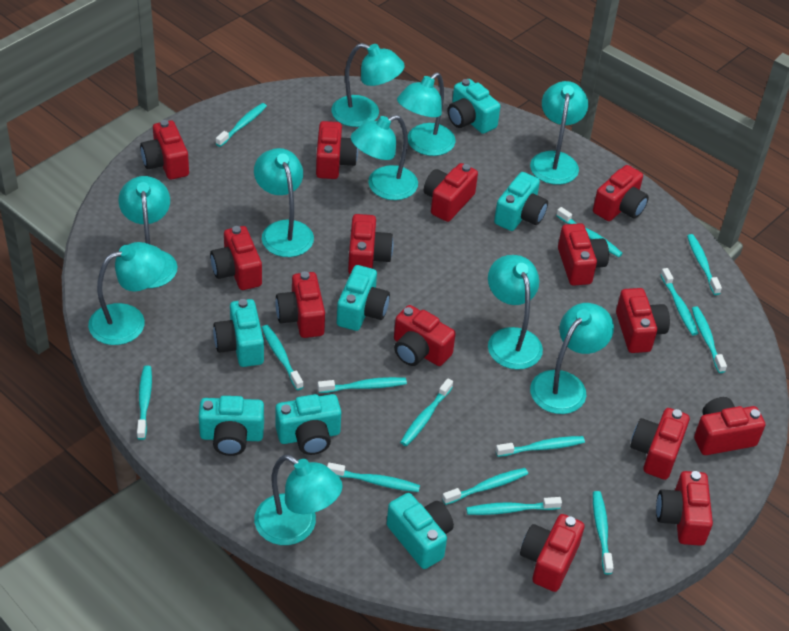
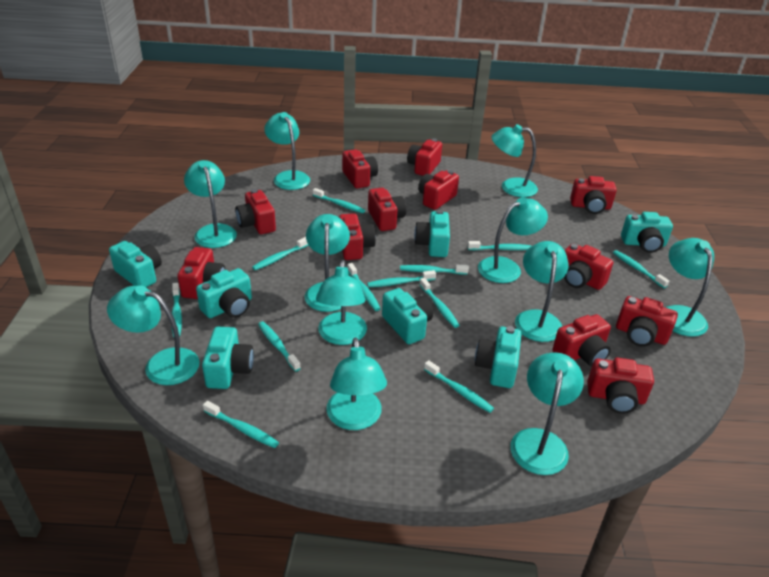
red camera: [140,120,189,180] [210,226,262,290] [275,271,325,338] [316,121,358,179] [348,214,393,274] [394,305,456,366] [424,163,478,222] [520,514,584,592] [558,223,609,286] [593,165,649,221] [616,288,670,353] [630,408,690,480] [656,471,713,546] [694,397,765,455] = 14 -> [177,247,226,299] [235,189,276,234] [339,213,376,260] [342,149,378,189] [368,188,406,231] [407,138,442,176] [418,170,459,210] [552,314,611,367] [564,243,613,290] [570,176,617,214] [587,358,654,414] [616,296,678,347] = 12
turquoise lamp: [88,242,166,345] [118,176,178,288] [254,148,314,257] [254,454,343,545] [332,43,405,127] [350,115,418,200] [397,72,455,156] [488,255,543,369] [530,81,588,185] [530,303,614,414] = 10 -> [107,286,200,385] [184,160,237,248] [264,112,310,190] [305,214,350,312] [316,260,367,345] [327,338,387,430] [478,197,548,283] [491,124,538,197] [510,352,584,475] [515,241,569,342] [665,238,714,337] = 11
turquoise toothbrush: [137,365,152,440] [216,103,267,147] [262,325,303,390] [318,377,407,393] [327,463,420,492] [400,378,453,446] [442,468,528,505] [466,497,562,515] [496,436,585,457] [556,207,623,257] [593,491,614,574] [660,268,698,336] [687,234,722,295] [692,306,727,373] = 14 -> [171,283,182,337] [203,401,279,448] [252,237,308,270] [258,321,301,372] [313,188,365,213] [347,263,380,311] [367,270,436,287] [400,265,469,275] [419,278,460,328] [424,360,494,413] [468,241,531,250] [613,250,669,288] = 12

